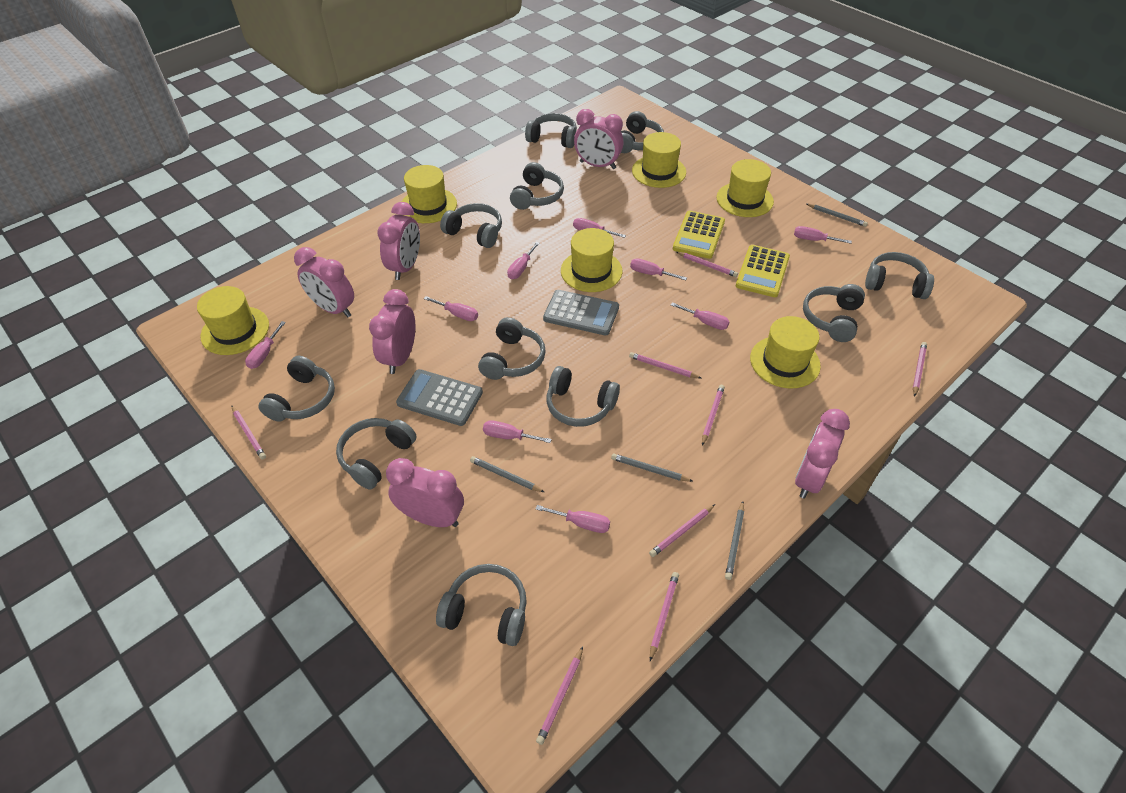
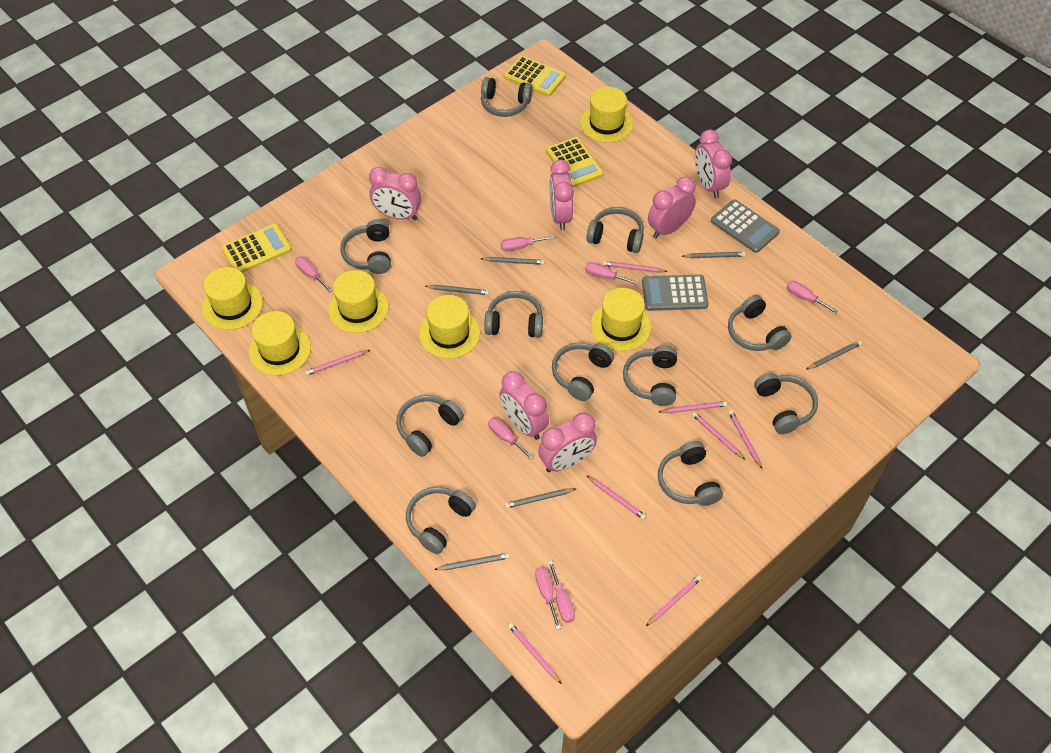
grey pencil: [470,456,544,492] [611,453,693,482] [725,501,744,580] [807,204,868,227] = 4 -> [425,285,489,295] [434,553,510,570] [481,257,545,265] [505,488,575,508] [682,252,746,258] [806,340,862,370] = 6
pink screwdriver: [245,321,286,369] [424,296,478,321] [483,420,552,443] [507,242,540,279] [536,505,610,533] [573,218,626,238] [630,258,687,280] [671,302,730,330] [794,226,852,244] = 9 -> [295,257,333,292] [488,418,534,460] [501,235,554,252] [535,567,561,630] [548,561,575,623] [585,262,638,285] [787,281,838,313] = 7
yellow calculator: [673,211,725,259] [736,245,790,297] = 2 -> [221,224,292,273] [504,56,566,97] [546,137,603,187] = 3

